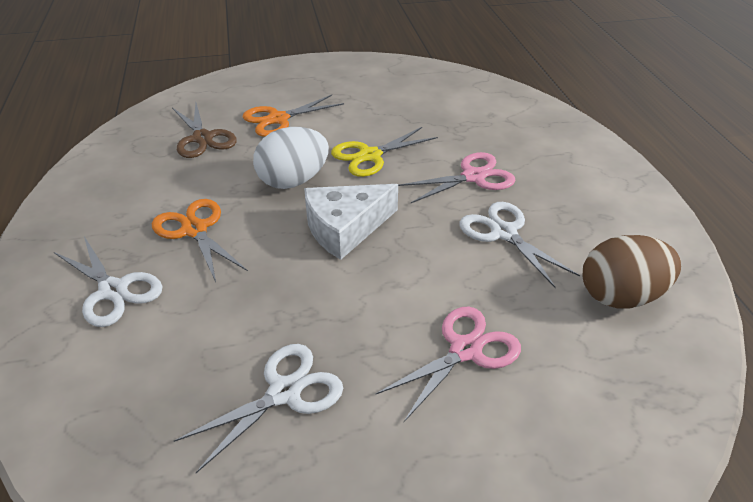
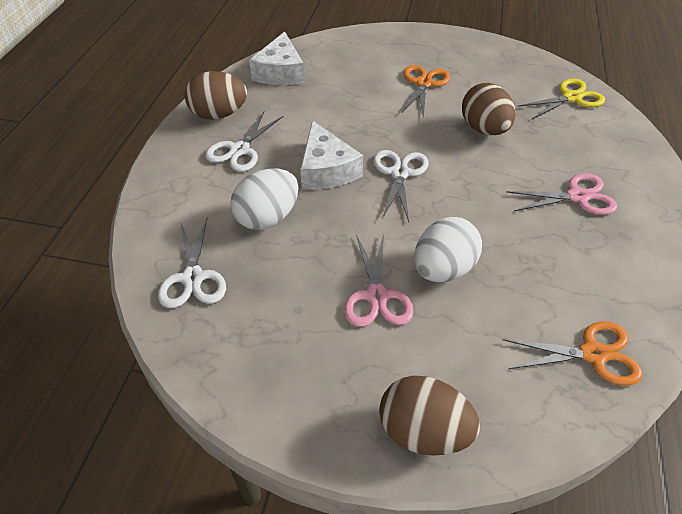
brown egg: [583,235,681,309] = 1 -> [185,71,247,120] [379,376,480,456] [462,83,515,135] = 3
brown scissors: [172,103,237,158] = 1 -> none = 0
white cheese: [304,184,398,260] = 1 -> [249,31,304,85] [300,120,363,190] = 2
white egg: [253,127,329,189] = 1 -> [231,168,299,230] [414,217,482,282] = 2

